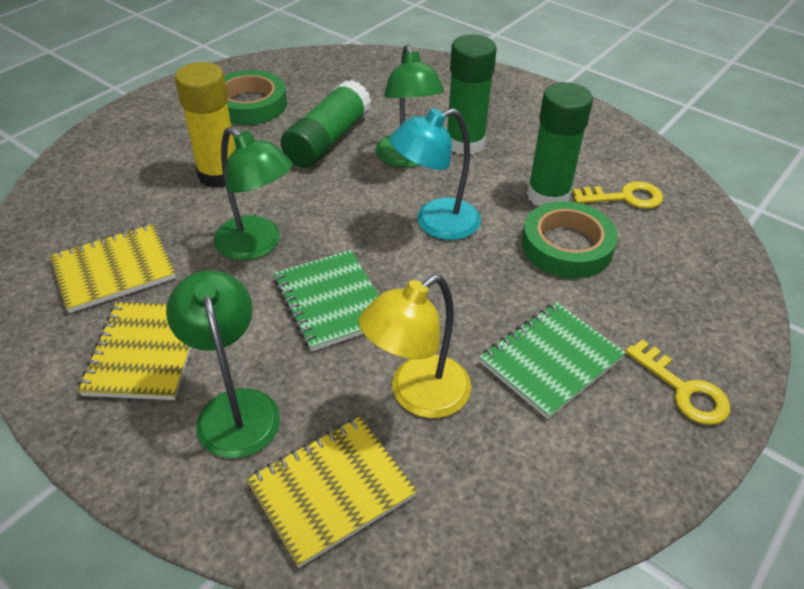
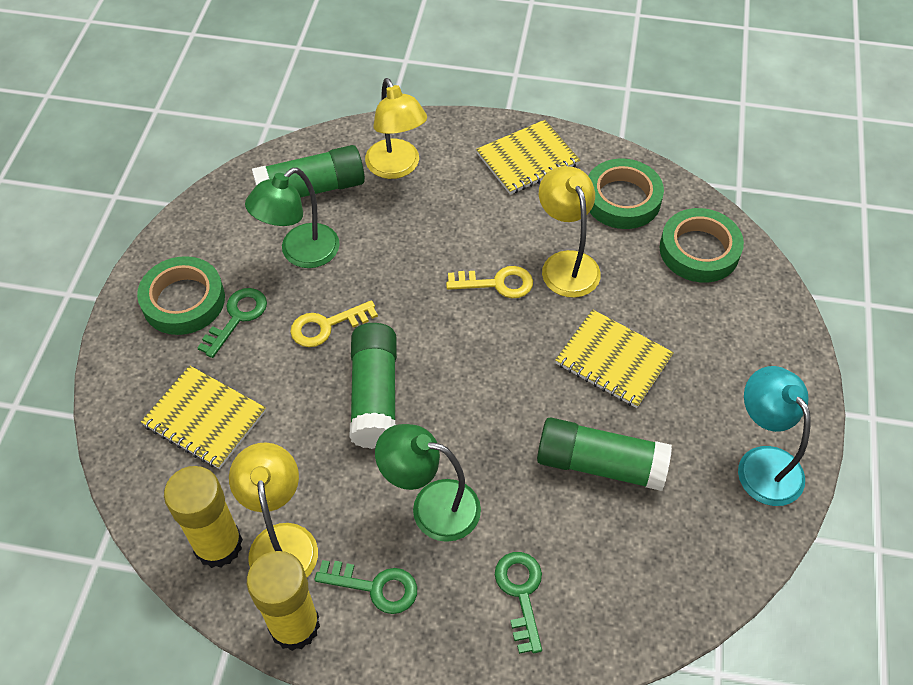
green key: none = 0 -> [197,288,267,358] [314,560,417,614] [495,552,542,654] = 3
green lamp: [166,270,280,458] [213,127,293,260] [376,44,444,167] = 3 -> [245,168,340,268] [375,424,481,542] = 2
green notebook: [274,250,379,351] [479,302,626,419] = 2 -> none = 0
green tape: [224,70,287,125] [522,201,618,278] = 2 -> [137,256,225,335] [588,158,664,229] [659,208,744,282] = 3
yellow glue stick: [175,62,235,188] = 1 -> [164,466,243,568] [247,551,320,651] = 2
yellow lamp: [359,275,471,418] = 1 -> [229,443,318,577] [365,78,427,179] [539,166,601,298] = 3

